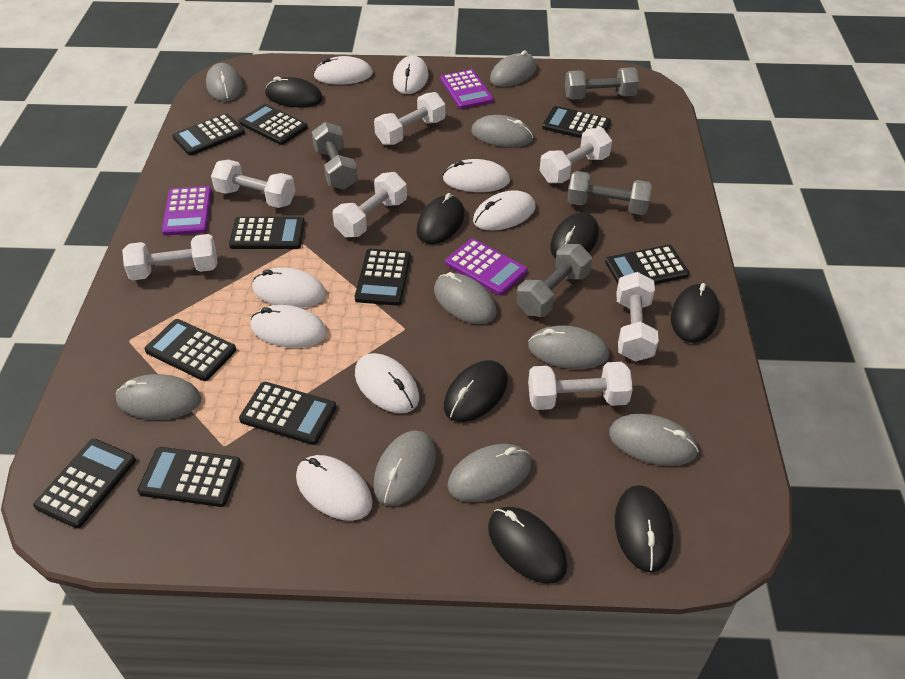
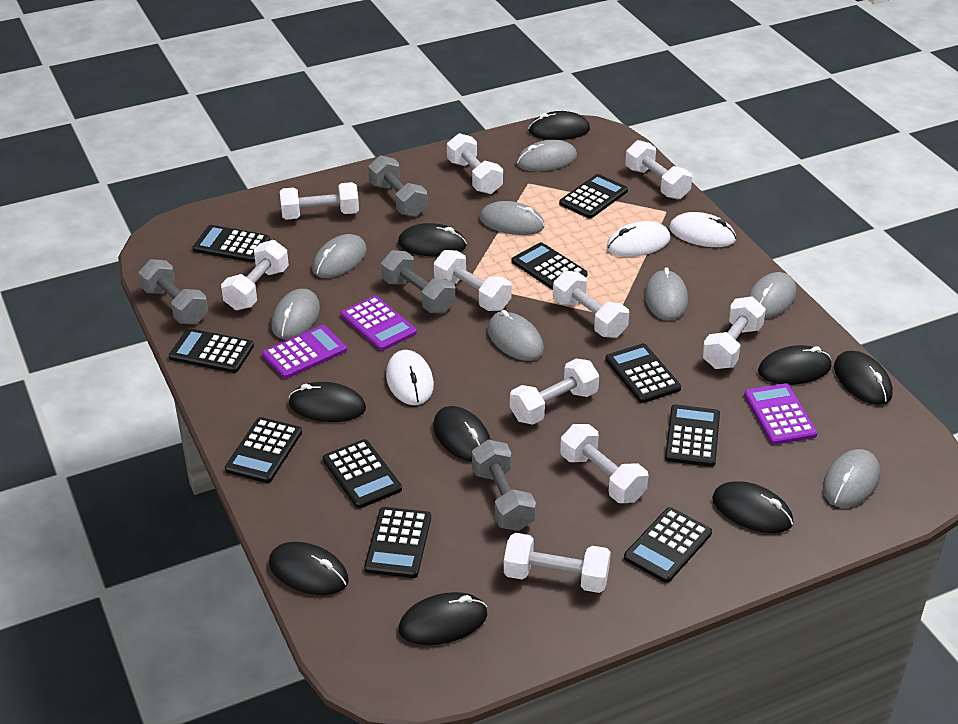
black mouse: [265,77,323,107] [417,193,465,244] [444,360,508,422] [488,507,567,584] [550,213,599,258] [615,485,673,573] [671,283,720,343] = 7 -> [269,542,349,595] [289,382,366,422] [398,223,467,257] [398,592,488,645] [433,406,491,462] [528,111,590,140] [712,481,793,533] [758,345,832,385] [834,351,893,405] = 9
grey mouse: [115,374,201,420] [206,63,242,101] [374,430,436,506] [434,272,497,324] [447,444,531,502] [471,115,533,147] [490,50,537,87] [528,325,609,369] [609,414,699,466] = 9 -> [271,289,320,339] [312,234,367,278] [479,201,545,235] [487,310,544,361] [516,140,577,172] [645,267,688,321] [748,272,796,318] [823,449,880,508] = 8
white dumbbell: [122,234,218,280] [211,160,295,208] [332,172,407,237] [374,92,445,145] [528,362,633,410] [540,128,612,183] [616,272,659,361] = 7 -> [221,240,289,310] [280,182,359,220] [434,250,512,311] [447,133,503,194] [504,533,611,593] [510,359,599,425] [553,271,629,338] [560,424,648,503] [625,140,692,200] [702,296,766,369] = 10
white mouse: [250,305,327,348] [252,267,326,308] [296,455,373,521] [313,56,373,84] [355,353,419,413] [393,55,429,94] [443,159,510,192] [473,190,535,231] = 8 -> [386,350,434,405] [607,221,670,257] [669,212,736,247] = 3

